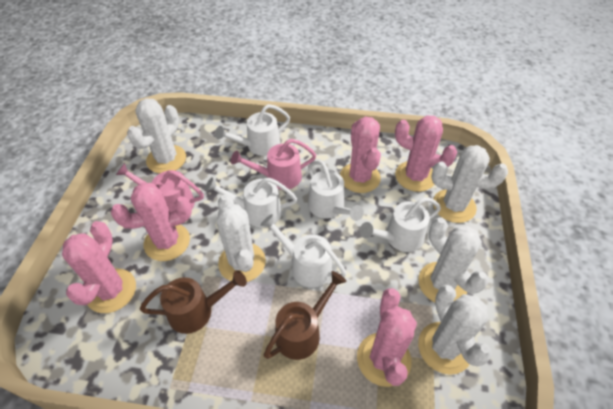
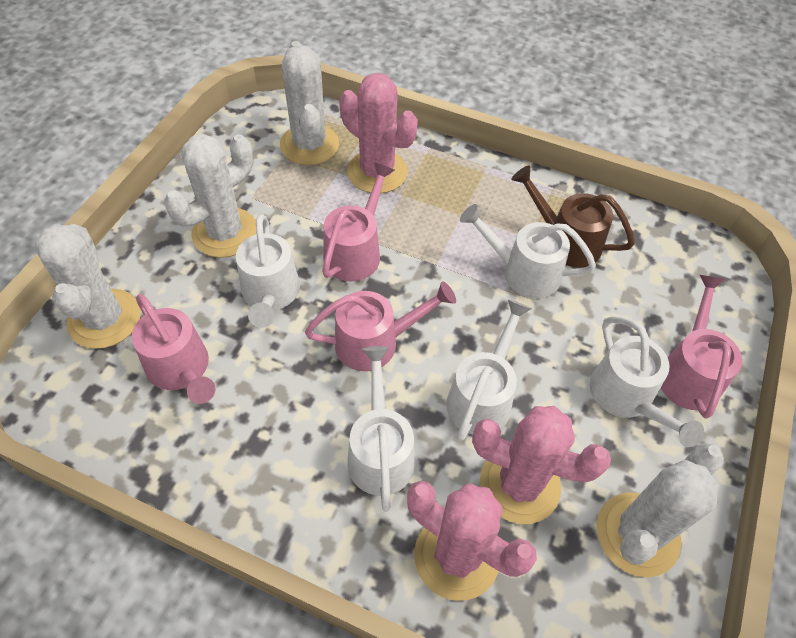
brown watering can: [140,271,247,334] [264,271,347,360] = 2 -> [512,165,635,268] = 1
pink cactus: [62,221,136,313] [111,183,192,261] [340,117,381,193] [357,288,417,387] [395,115,457,192] = 5 -> [339,73,418,194] [407,481,537,601] [472,406,611,524] = 3
pink watering can: [116,163,204,212] [231,139,316,190] = 2 -> [132,294,215,404] [305,282,456,371] [322,162,395,281] [661,275,742,419] = 4
white cactus: [127,98,186,173] [217,195,266,282] [418,217,489,303] [418,285,492,375] [431,145,508,223] = 5 -> [34,224,141,349] [164,134,256,258] [280,41,339,165] [596,443,724,577] = 4

